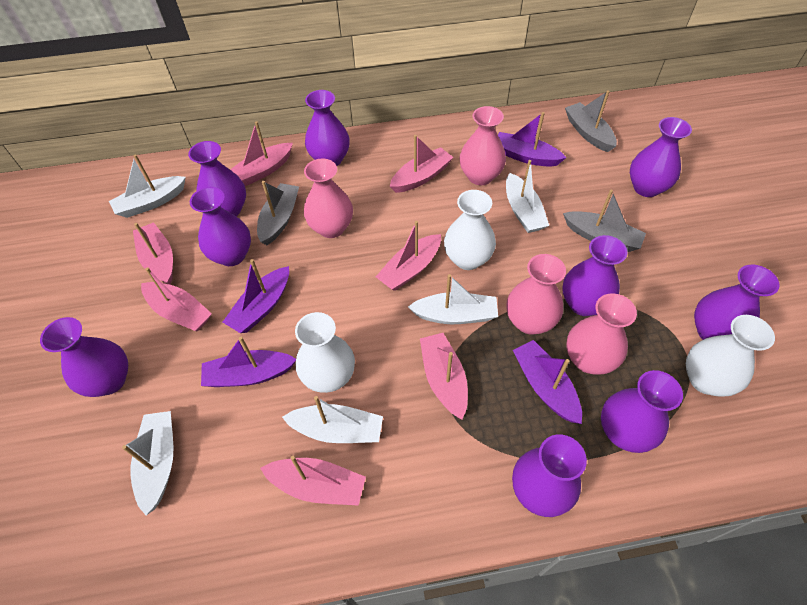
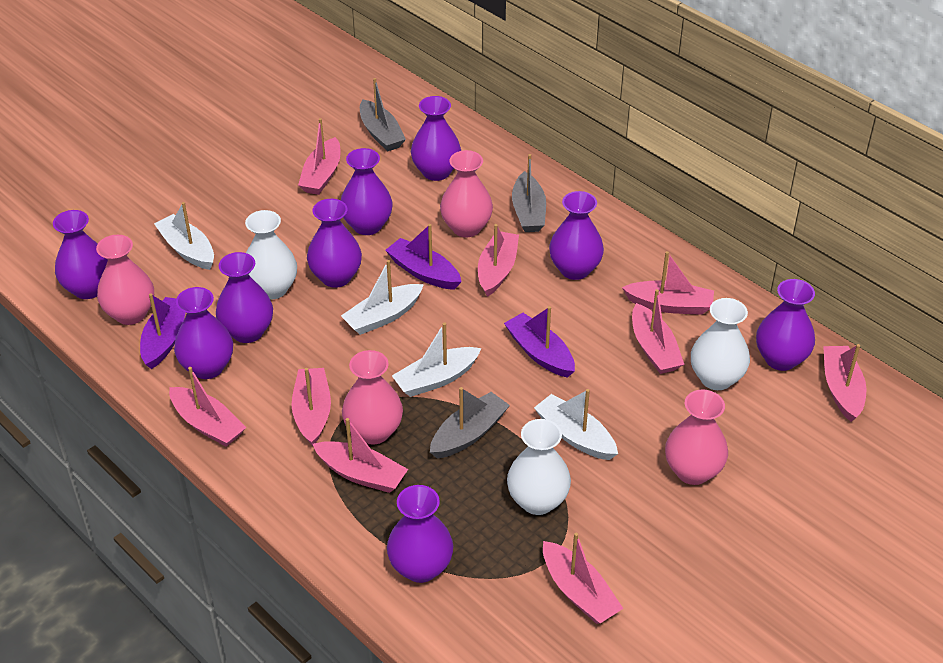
pink boat: [133,222,173,285] [141,267,212,331] [230,121,293,186] [260,456,366,506] [376,221,441,291] [390,135,453,193] [420,333,468,419] = 7 -> [169,367,246,447] [291,368,331,446] [298,118,341,195] [313,418,408,493] [478,224,519,297] [543,533,623,624] [622,251,714,315] [632,289,684,374] [823,344,866,422] = 9
purple boat: [201,337,296,387] [223,259,289,333] [498,112,566,167] [513,340,582,424] = 4 -> [140,293,185,369] [385,224,462,290] [504,306,575,378] = 3
white boat: [109,155,186,218] [122,411,173,515] [282,396,383,443] [408,274,498,324] [506,160,549,233] = 5 -> [154,202,214,270] [341,260,424,335] [392,322,482,397] [534,389,618,460] = 4

